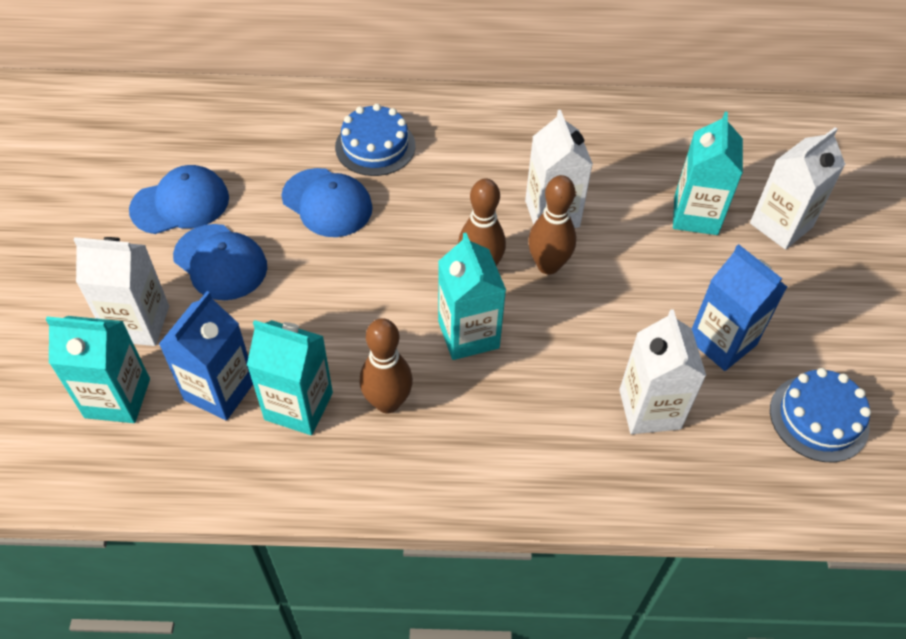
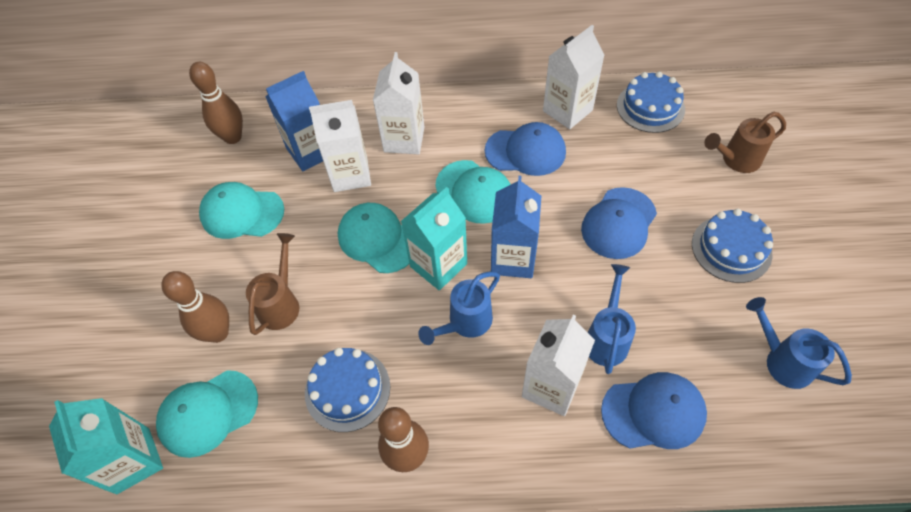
blue cake: [335,104,415,176] [770,368,871,462] = 2 -> [305,348,390,432] [617,71,685,133] [692,209,773,283] = 3
blue watering can: none = 0 -> [418,272,500,345] [588,264,636,374] [746,297,852,389] = 3
brown watering can: none = 0 -> [246,233,299,335] [704,112,786,173] = 2
turquoise cap: none = 0 -> [156,370,258,458] [199,182,284,239] [338,203,409,273] [436,160,511,224] = 4
turquoise carton: [45,316,150,423] [247,320,333,435] [438,233,506,360] [673,112,743,235] = 4 -> [49,398,163,494] [401,187,467,290] = 2

